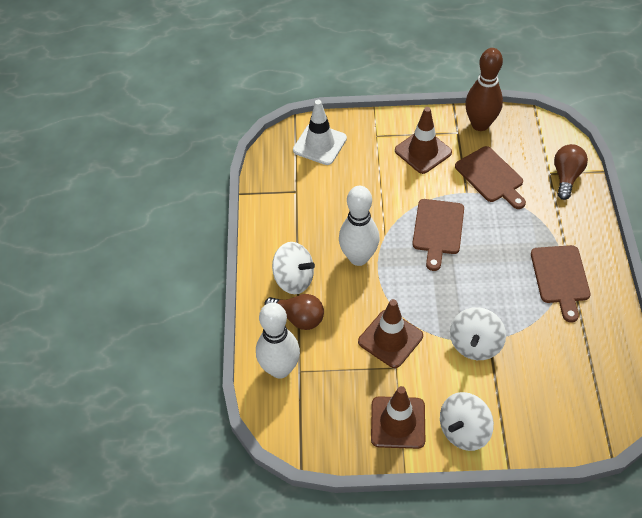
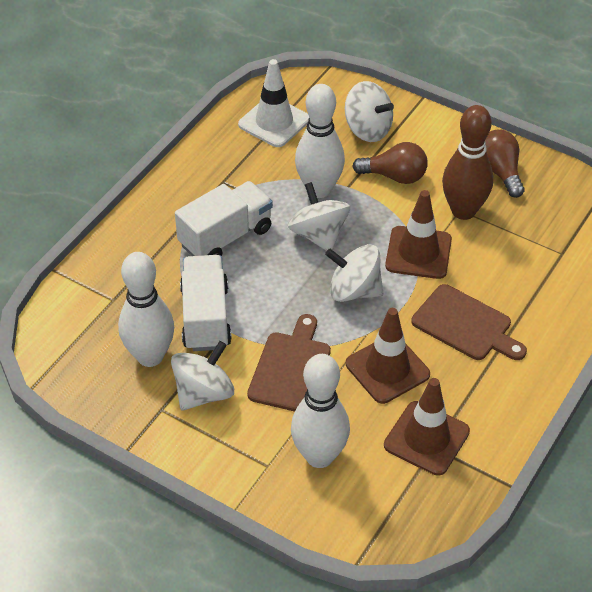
brown cutting board: [412,199,464,271] [455,146,526,209] [531,245,590,323] = 3 -> [247,314,331,412] [411,284,527,360] = 2
white bowling pin: [256,303,300,379] [339,186,379,266] = 2 -> [118,252,174,367] [291,354,350,468] [295,84,345,198] = 3
white spinning top: [272,242,315,294] [440,392,494,451] [450,307,506,360] = 3 -> [171,341,234,411] [288,182,350,251] [325,244,384,302] [345,81,394,142] = 4
white truck: none = 0 -> [175,181,273,256] [180,255,232,351] = 2

